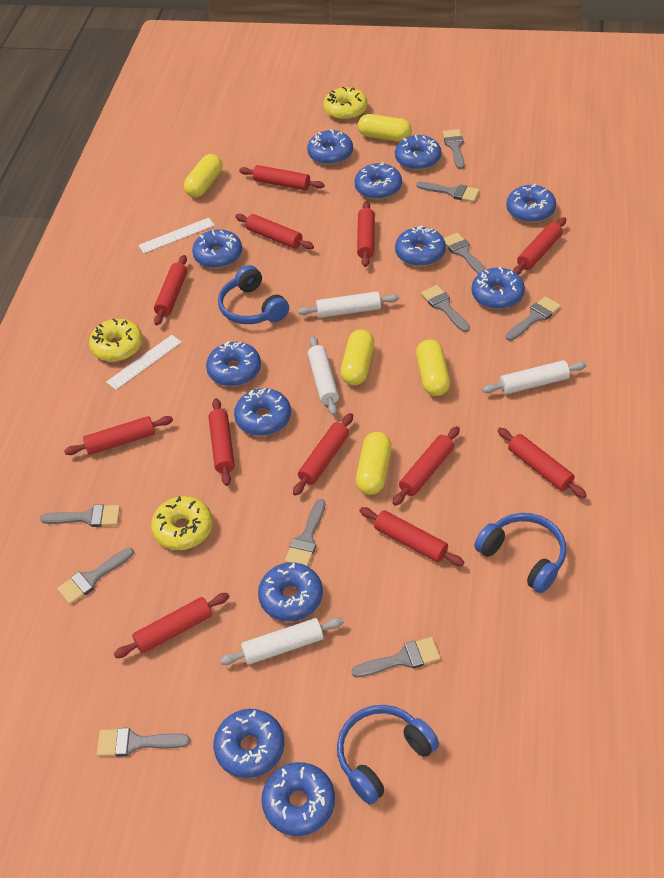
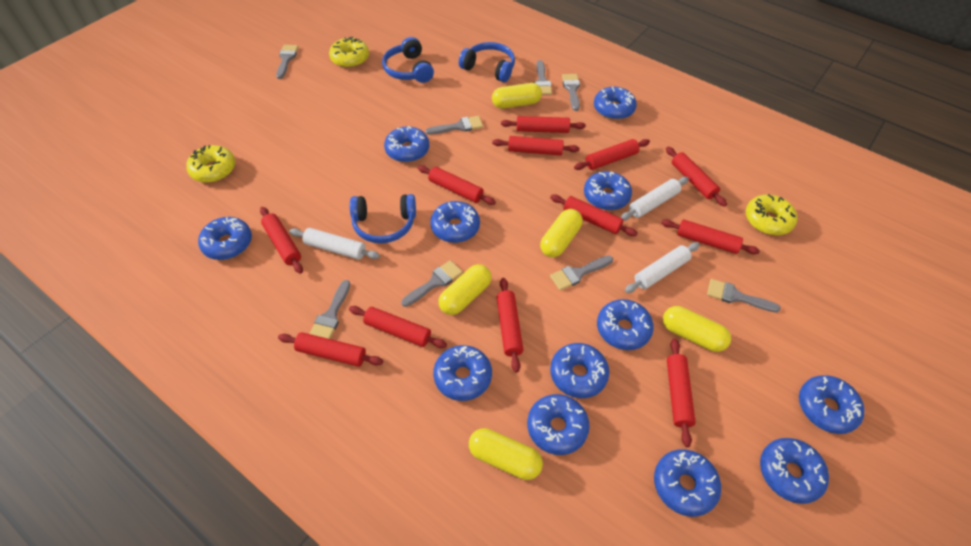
grey brush: [40,505,120,527] [57,547,134,604] [97,728,190,757] [285,499,325,566] [351,637,441,678] [416,181,480,202] [421,285,470,332] [443,129,464,169] [444,233,487,274] [506,296,561,341] = 10 -> [276,45,298,79] [310,280,350,339] [401,260,463,307] [426,116,483,135] [535,60,552,95] [550,256,613,290] [562,74,580,111] [707,279,781,312] = 8
white rolling pin: [220,618,344,665] [298,291,399,318] [308,336,339,416] [482,360,587,394] = 4 -> [289,228,380,260] [620,177,689,220] [625,242,700,293] = 3
white ruler: [106,335,182,390] [138,218,215,253] = 2 -> none = 0

